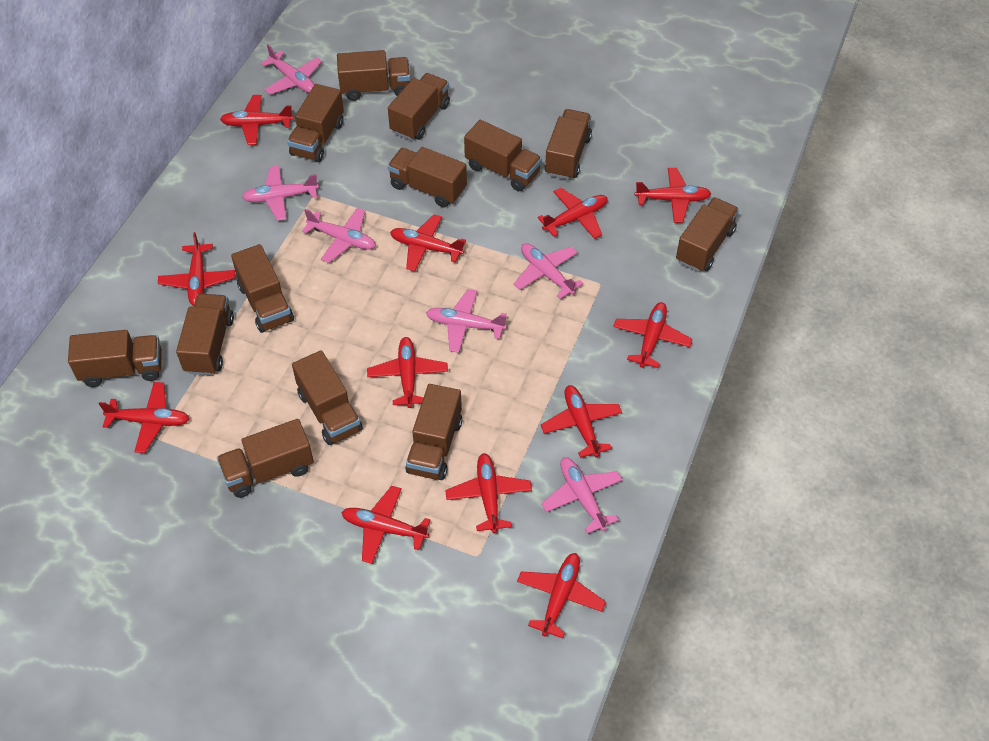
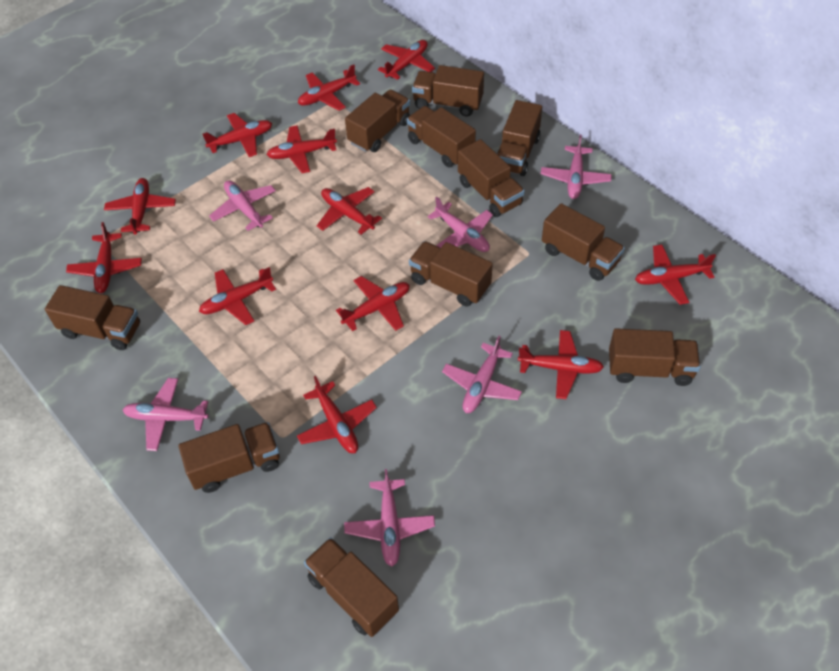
brown truck: [68,330,162,387] [176,294,234,375] [217,419,314,498] [231,244,294,333] [287,84,344,162] [292,350,363,445] [337,50,411,101] [388,73,450,140] [388,147,467,208] [405,384,462,480] [464,120,542,191] [545,109,592,180] [676,197,739,272] = 13 -> [45,285,140,350] [179,422,280,493] [304,537,399,637] [345,90,410,152] [407,106,476,167] [409,241,493,306] [412,65,484,116] [458,139,525,217] [497,100,542,176] [542,203,625,281] [609,328,701,386] = 11

